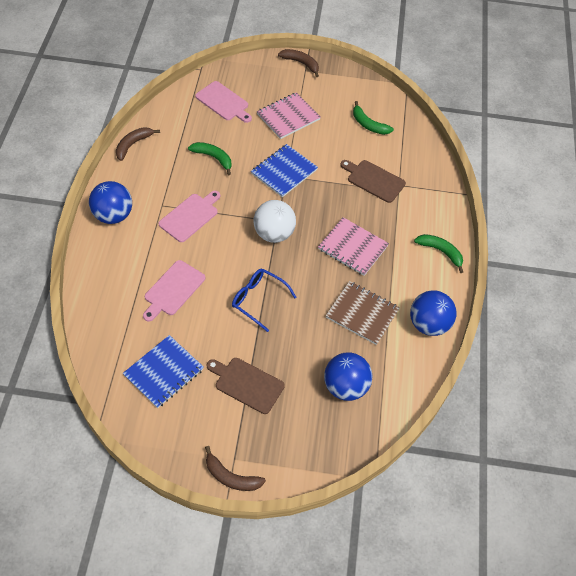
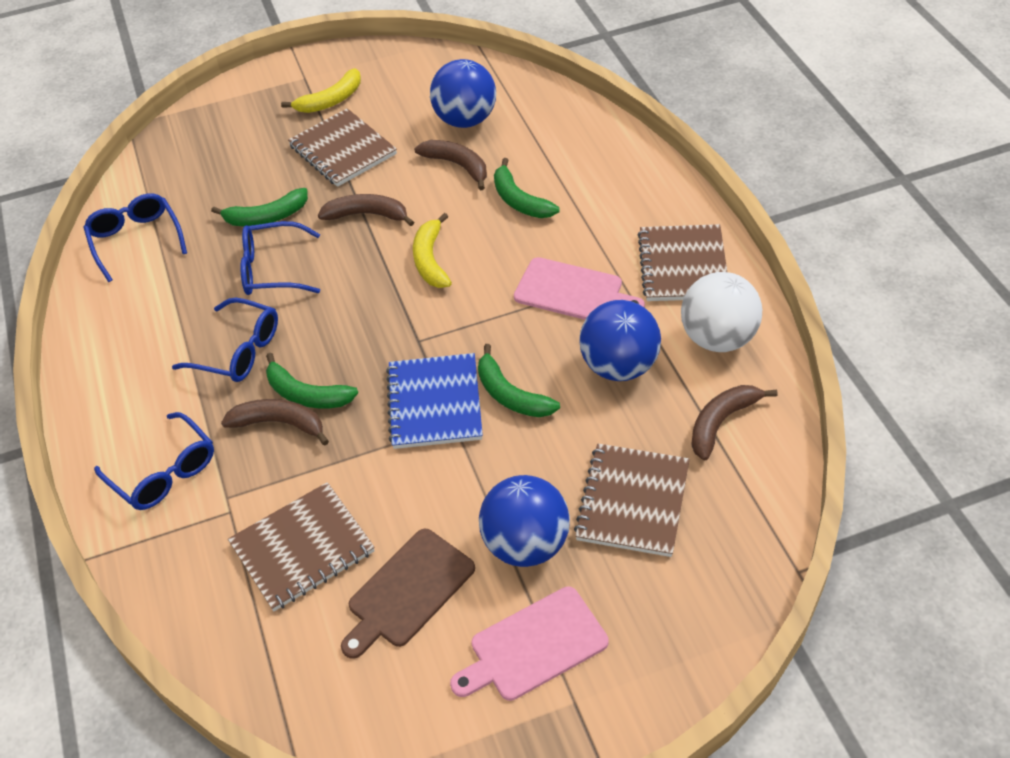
blue glasses: [232,269,296,332] = 1 -> [83,193,187,282] [94,412,214,510] [172,298,278,382] [240,221,320,295] = 4
blue notebook: [123,335,204,408] [251,144,318,197] = 2 -> [386,353,483,449] = 1
brown banana: [116,127,160,161] [205,446,266,491] [278,49,319,77] = 3 -> [221,399,329,446] [318,194,414,226] [414,140,487,190] [691,385,778,461] = 4
brown cutting board: [207,358,285,414] [340,160,406,203] = 2 -> [341,529,475,659] = 1
brown notebook: [326,281,400,345] = 1 -> [228,482,375,611] [288,108,397,187] [574,444,690,557] [638,224,727,301] = 4
green banana: [188,142,232,175] [353,101,394,135] [414,234,463,273] = 3 -> [211,188,308,226] [266,353,358,408] [478,344,560,417] [494,158,560,218] = 4
pink cutting board: [143,260,205,322] [159,191,220,242] [195,81,252,123] = 3 -> [450,587,609,701] [514,257,645,320] = 2
pink notebook: [257,92,321,139] [318,217,389,276] = 2 -> none = 0
yellow banana: none = 0 -> [281,68,361,113] [413,213,452,288] = 2

